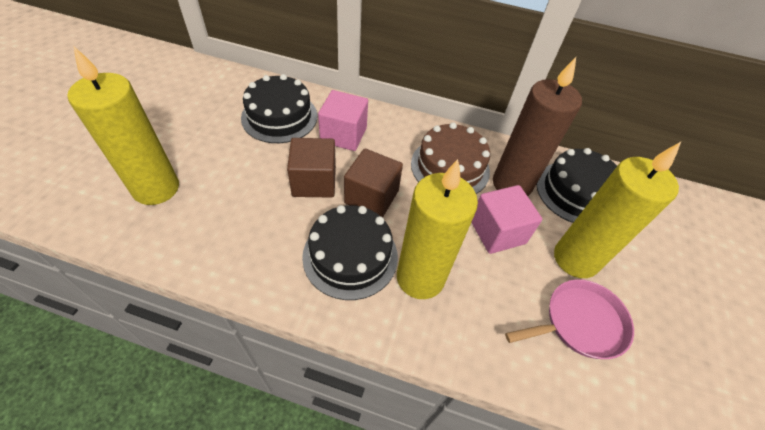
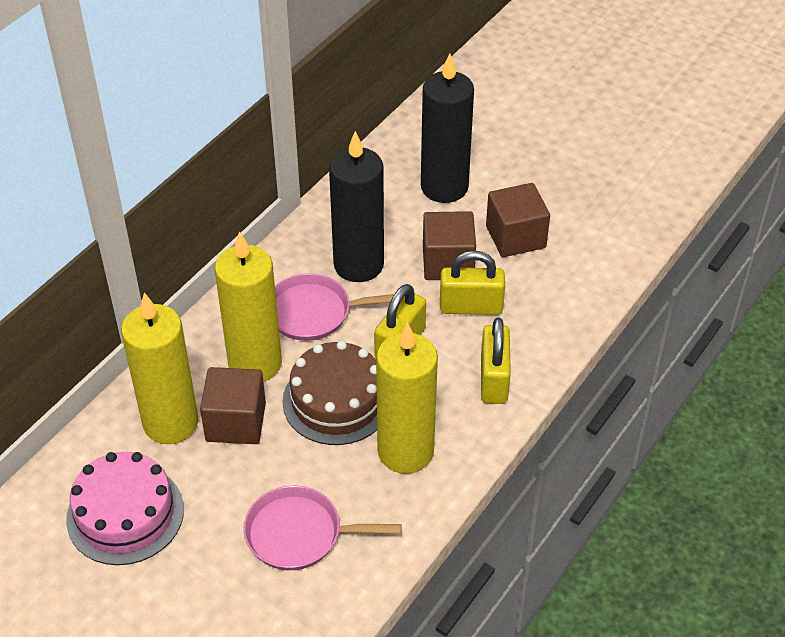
black cake: [241,74,318,143] [302,205,398,300] [537,148,617,223] = 3 -> none = 0
black candle: none = 0 -> [329,131,384,282] [421,53,474,203] = 2
brown candle: [493,57,582,196] = 1 -> none = 0
brown cube: [287,138,336,198] [344,149,403,217] = 2 -> [200,367,266,444] [423,211,476,280] [486,183,550,257] = 3
pink cake: none = 0 -> [66,452,184,565] = 1
pink cube: [318,90,368,151] [471,185,542,254] = 2 -> none = 0
pink pan: [505,279,634,359] = 1 -> [243,486,401,570] [275,274,394,341] = 2
yellow padlock: none = 0 -> [374,284,426,359] [440,251,505,315] [481,318,511,404] = 3

